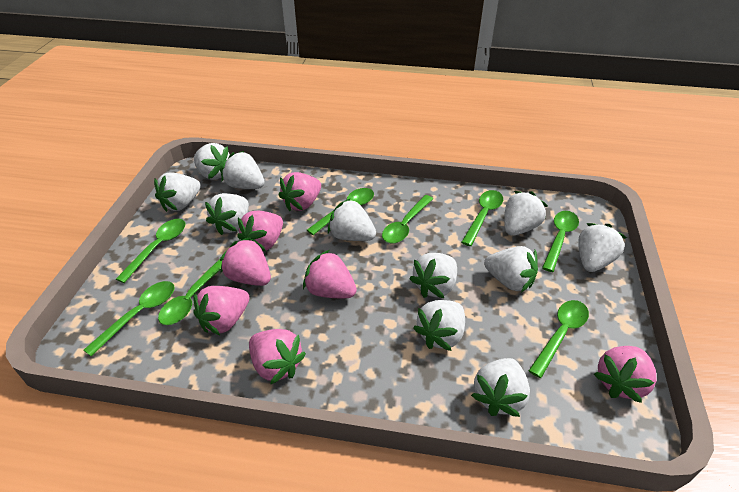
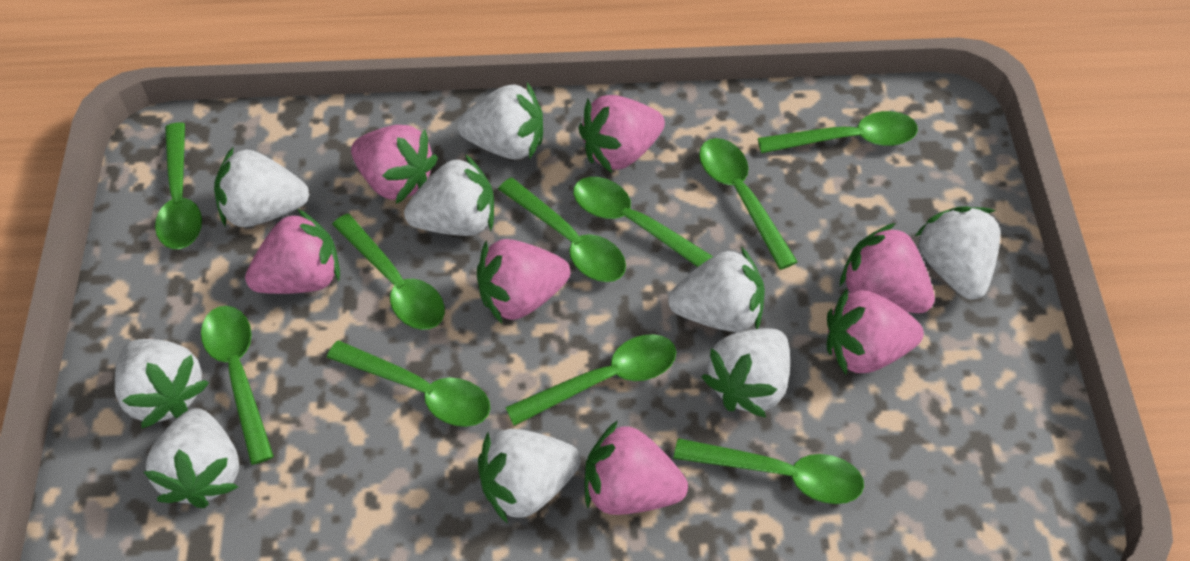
green spoon: [84,281,174,356] [116,219,185,283] [158,259,222,325] [307,188,374,235] [382,195,433,244] [461,190,503,246] [529,300,589,378] [542,211,579,272] = 8 -> [155,123,202,249] [201,306,274,465] [327,340,490,427] [332,214,445,330] [498,178,626,282] [505,334,676,426] [573,177,713,267] [673,438,864,504] [699,138,798,270] [758,111,918,153] = 10
white strawberry: [154,172,201,212] [194,143,230,180] [205,193,249,235] [221,151,265,189] [328,198,376,241] [410,253,457,298] [413,300,465,351] [471,358,530,417] [484,246,538,293] [504,191,548,236] [578,223,627,272] = 11 -> [115,339,209,428] [144,408,239,508] [214,147,309,227] [404,154,494,236] [457,83,543,160] [478,429,581,524] [668,247,765,332] [702,328,790,418] [915,206,1000,300] = 9

